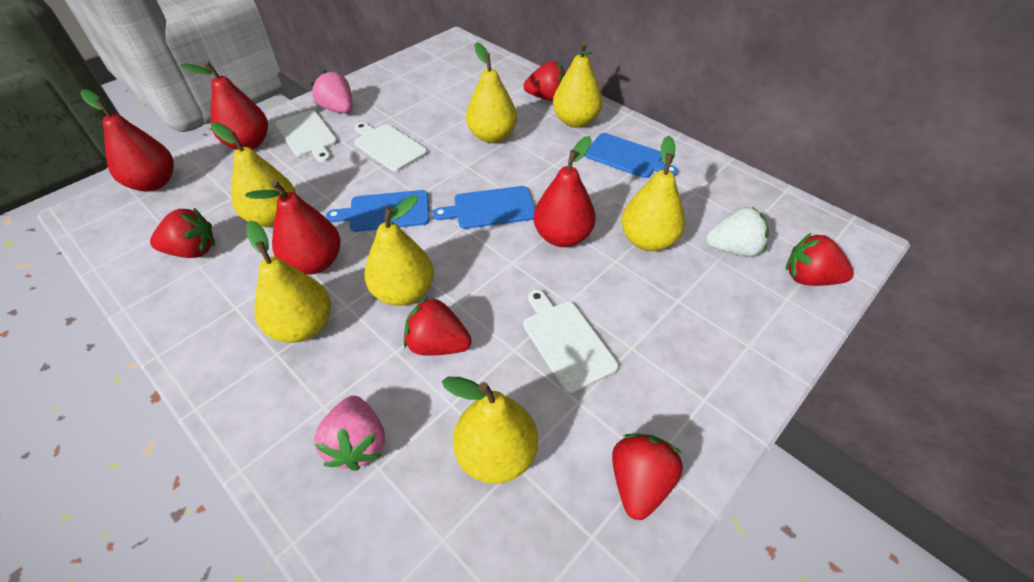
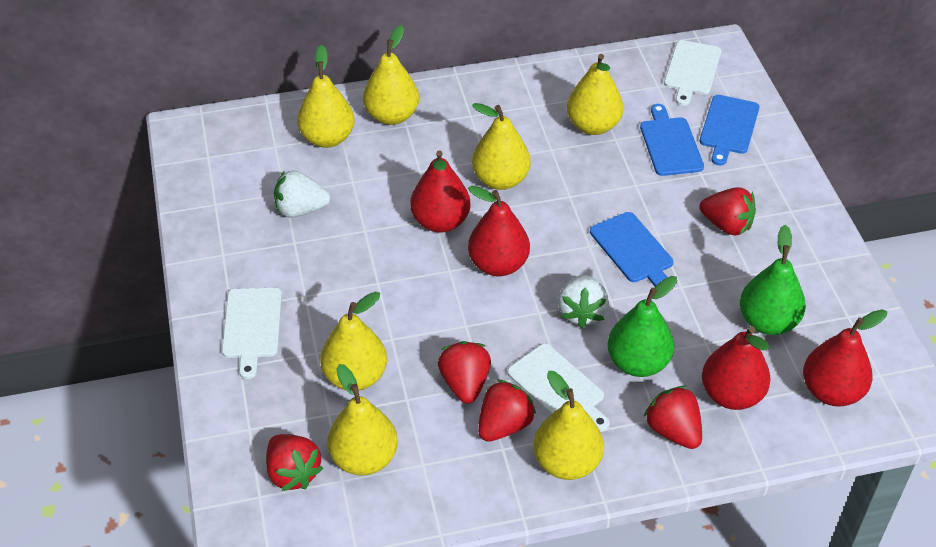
green pear: none = 0 -> [607,276,677,377] [740,225,806,335] = 2
pink strawberry: [311,71,352,113] [314,396,385,471] = 2 -> none = 0
white strawberry: [706,207,769,257] = 1 -> [274,170,330,218] [558,275,609,328] = 2

